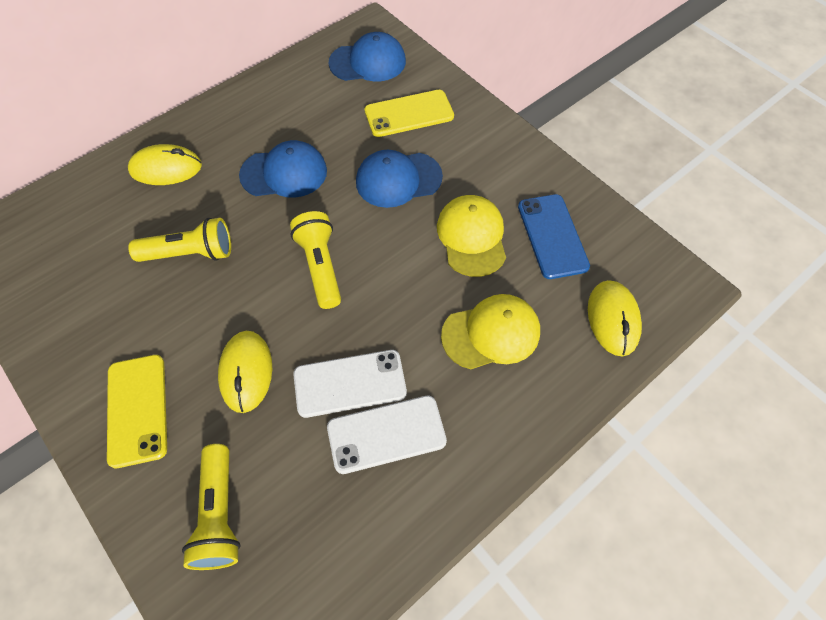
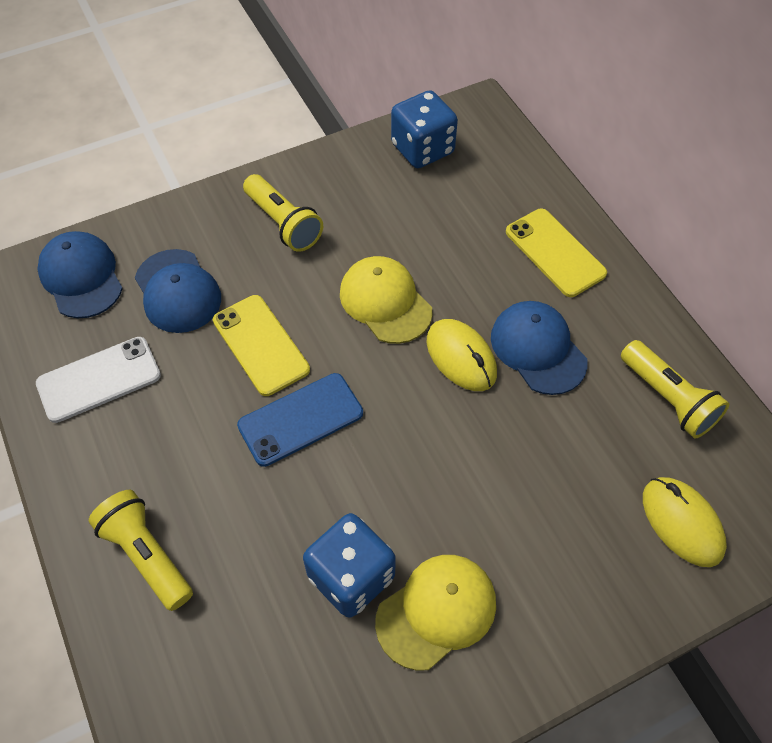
blue dice: none = 0 -> [303,513,396,618] [391,90,458,168] = 2
white phone: [293,350,407,418] [327,396,447,474] = 2 -> [36,337,161,423] = 1
yellow mouse: [128,144,202,185] [218,331,272,413] [588,280,642,357] = 3 -> [426,319,497,391] [643,477,727,567] = 2

